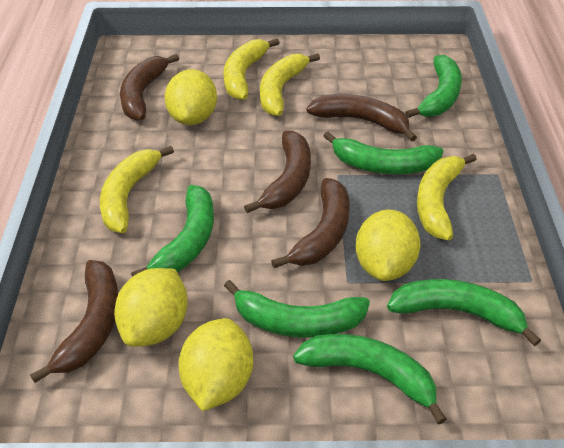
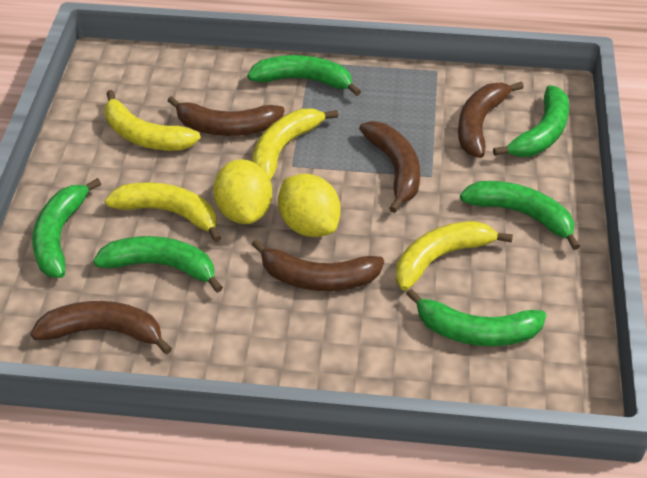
yellow lemon: [114,268,188,347] [165,69,217,125] [178,318,253,411] [355,210,421,281] = 4 -> [213,159,272,224] [278,174,341,237] = 2

